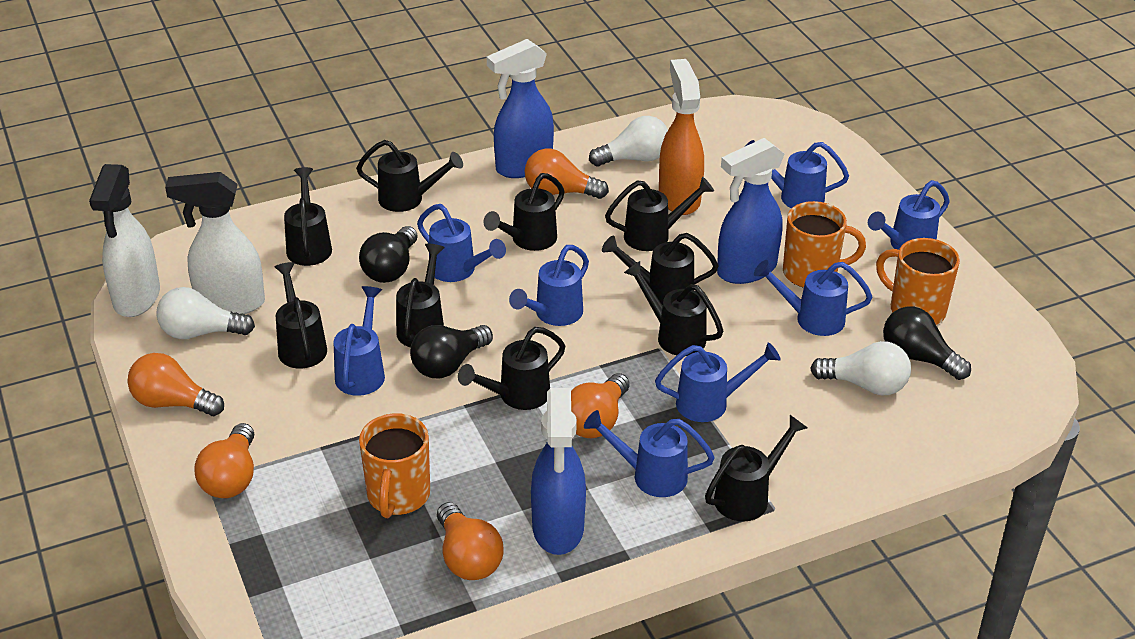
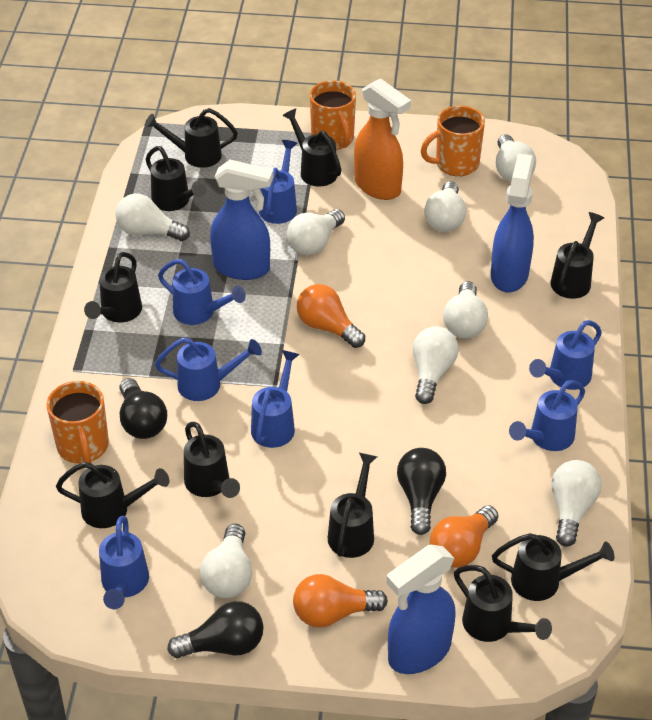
blue watering can: [333,286,385,396] [417,204,506,282] [509,245,589,326] [584,410,715,497] [655,342,781,422] [745,140,849,209] [754,260,873,336] [868,180,950,250] = 8 -> [99,516,149,609] [155,338,262,401] [158,259,246,325] [251,350,300,448] [259,140,297,224] [509,380,585,451] [529,320,602,390] = 7
orange light bulb: [127,353,224,416] [194,423,254,498] [437,502,504,580] [525,149,609,199] [571,373,630,438] = 5 -> [293,574,388,628] [297,284,365,348] [430,505,498,568] = 3
white light bulb: [156,287,255,339] [589,116,668,166] [810,341,911,395] = 3 -> [116,194,190,241] [200,524,252,598] [287,209,345,255] [413,326,459,404] [424,182,466,232] [443,281,488,338] [496,134,536,182] [551,460,602,547] = 8
white spray bottle: [89,164,160,317] [165,172,265,314] = 2 -> none = 0

